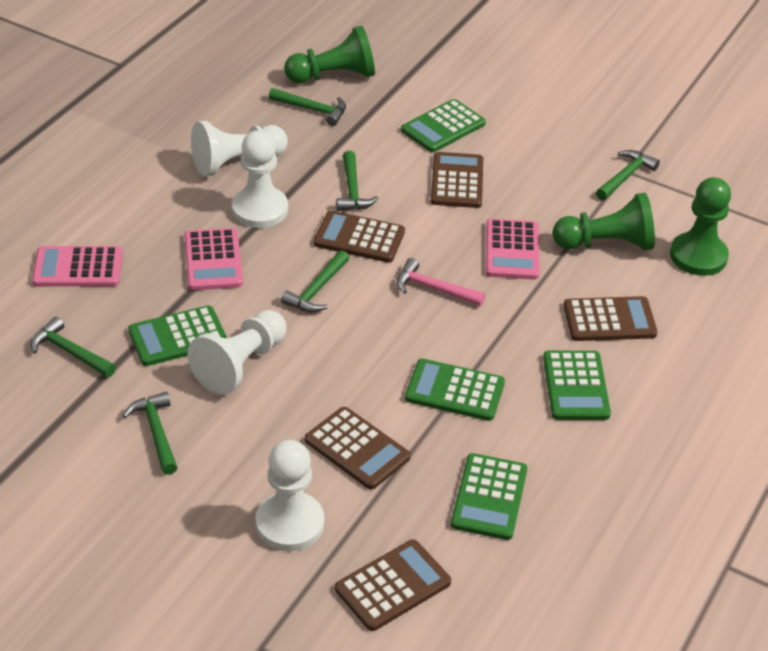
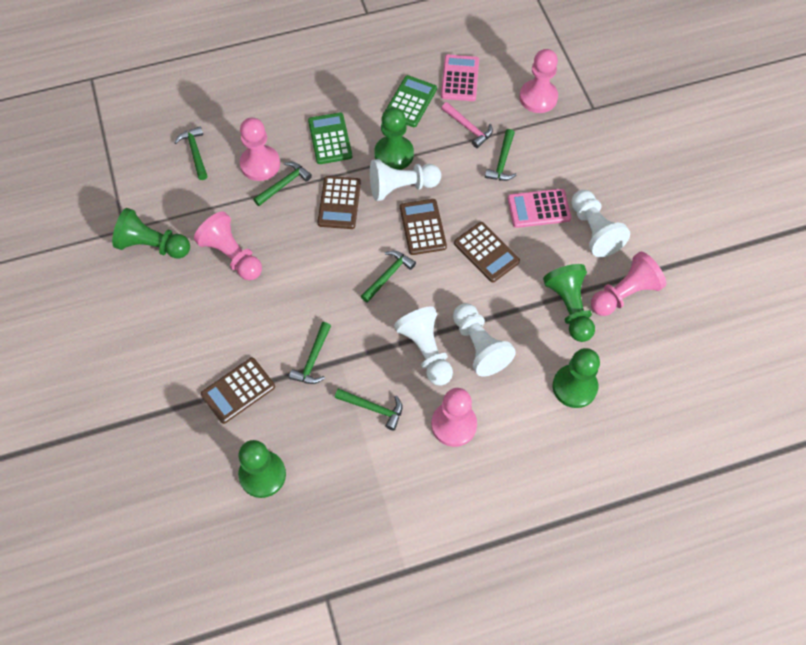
brown calculator: [305,407,411,490] [314,210,405,263] [335,539,451,631] [431,152,483,208] [563,296,658,341] = 5 -> [201,358,275,424] [317,176,361,229] [400,199,447,255] [454,222,520,283] = 4
green calculator: [128,305,227,366] [401,99,486,152] [405,359,505,421] [451,453,527,540] [543,351,611,420] = 5 -> [308,112,352,164] [386,75,437,127] = 2
green pawn: [284,26,375,83] [553,193,655,251] [670,177,731,276] = 3 -> [112,208,190,259] [238,440,286,498] [374,107,414,170] [543,264,595,342] [553,348,600,408] = 5
pink calculator: [32,246,123,287] [184,228,243,291] [486,218,540,280] = 3 -> [441,54,479,101] [507,189,571,228] = 2
pink pawn: none = 0 -> [194,212,262,280] [240,118,280,181] [431,388,477,447] [519,49,558,113] [591,252,666,316] = 5

